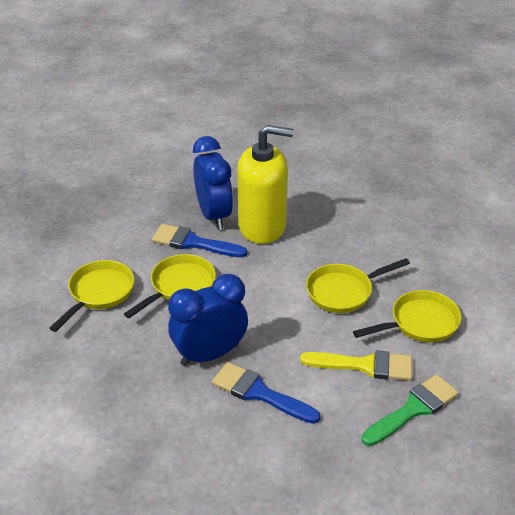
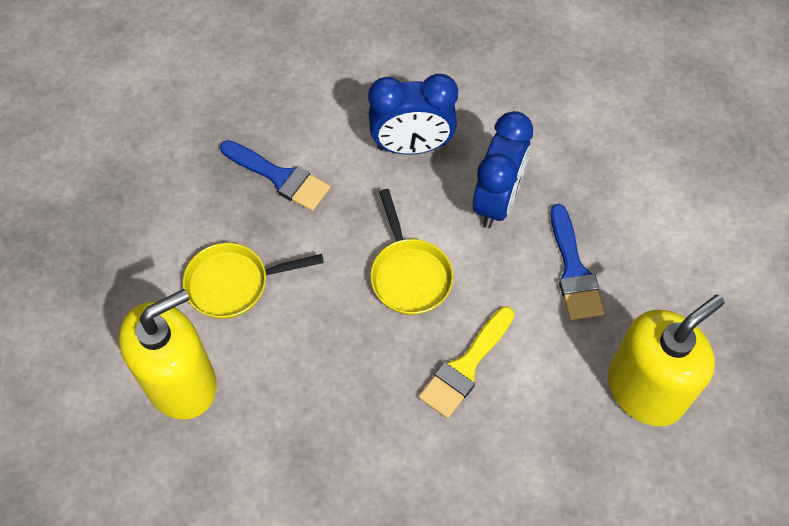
green brush: [362,374,459,446] = 1 -> none = 0
yellow pan: [49,260,134,332] [124,254,216,318] [306,258,410,313] [353,290,461,343] = 4 -> [183,243,324,319] [370,189,453,315] = 2
yellow soap dispenser: [237,125,294,244] = 1 -> [119,289,217,420] [608,295,725,426] = 2

